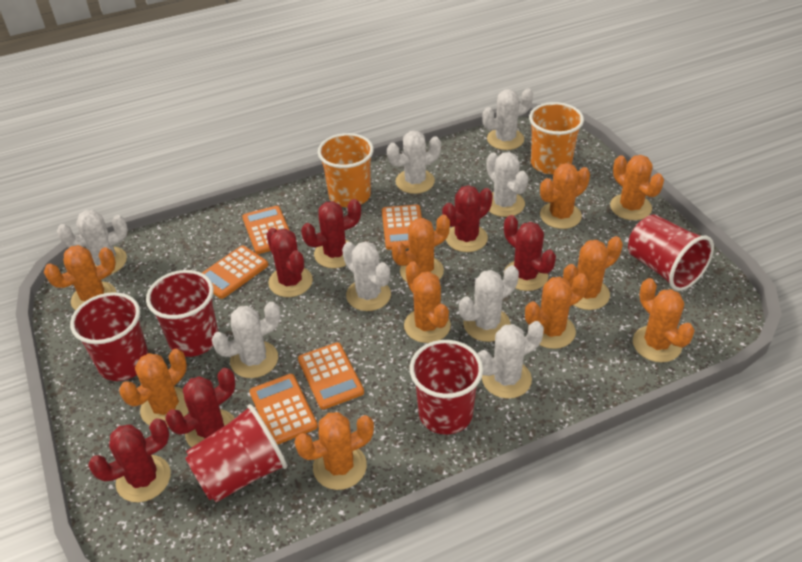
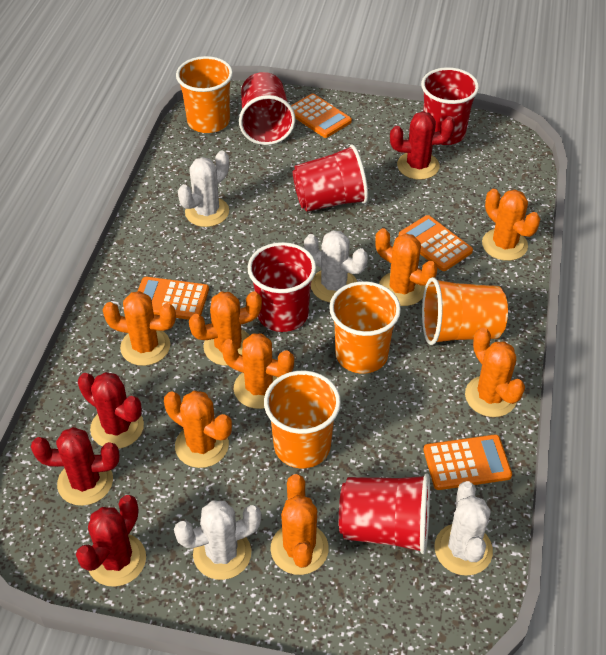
orange cactus: [44,245,116,310] [119,349,189,427] [294,412,374,490] [392,215,450,282] [404,261,451,343] [525,273,588,349] [540,163,590,229] [563,236,623,310] [610,155,664,220] [633,278,695,362] = 10 -> [103,291,176,366] [164,391,232,468] [189,291,262,366] [221,333,294,409] [270,474,329,575] [375,228,437,306] [465,328,525,417] [482,189,540,261] = 8
orange calculator: [202,246,268,299] [242,206,290,254] [250,374,318,445] [298,342,364,410] [382,205,422,250] = 5 -> [138,277,209,320] [291,93,352,138] [399,215,473,271] [424,435,512,490] = 4
orange cup: [318,133,374,207] [529,102,584,174] = 2 -> [176,56,233,133] [264,371,341,468] [329,281,401,374] [422,277,508,345] = 4
red cactus: [88,418,171,502] [165,368,235,447] [266,228,313,297] [301,199,361,268] [442,185,493,252] [504,215,556,291] = 6 -> [31,427,119,506] [76,495,146,587] [78,372,144,449] [390,111,455,180] = 4
white cactus: [57,210,128,275] [212,302,280,378] [342,241,391,311] [387,131,441,194] [459,265,519,342] [478,321,544,399] [482,88,533,150] [487,152,529,217] = 8 -> [174,500,262,580] [178,151,229,227] [304,230,368,302] [434,481,493,576] = 4

